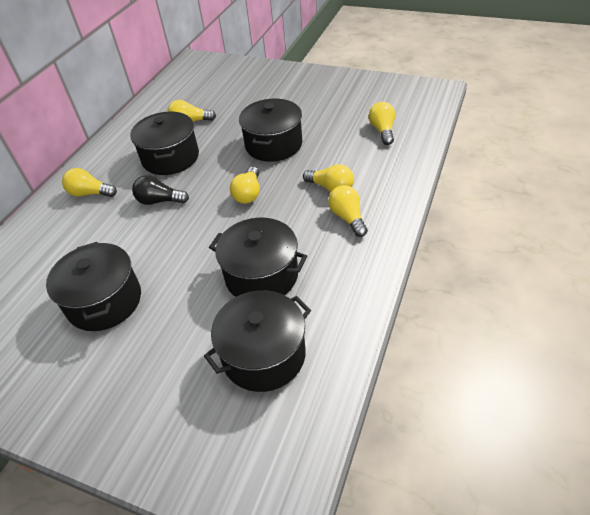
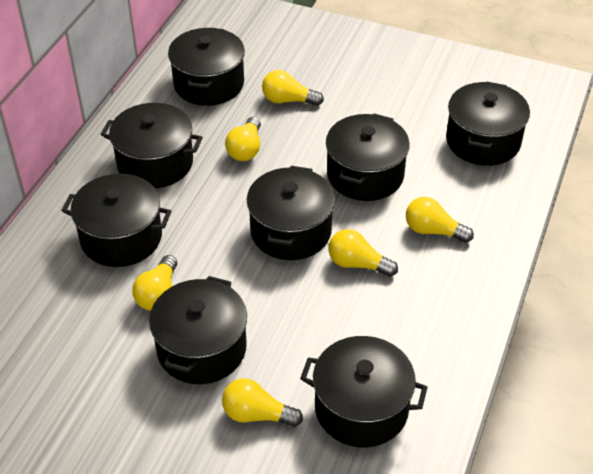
black light bulb: [132,175,189,205] = 1 -> none = 0
black pot: [46,242,141,331] [130,112,199,175] [204,290,311,392] [209,218,307,297] [239,99,302,162] = 5 -> [61,174,171,267] [100,103,203,188] [149,276,247,384] [168,28,245,106] [247,166,335,260] [300,336,428,447] [326,114,410,201] [446,82,530,166] = 8

